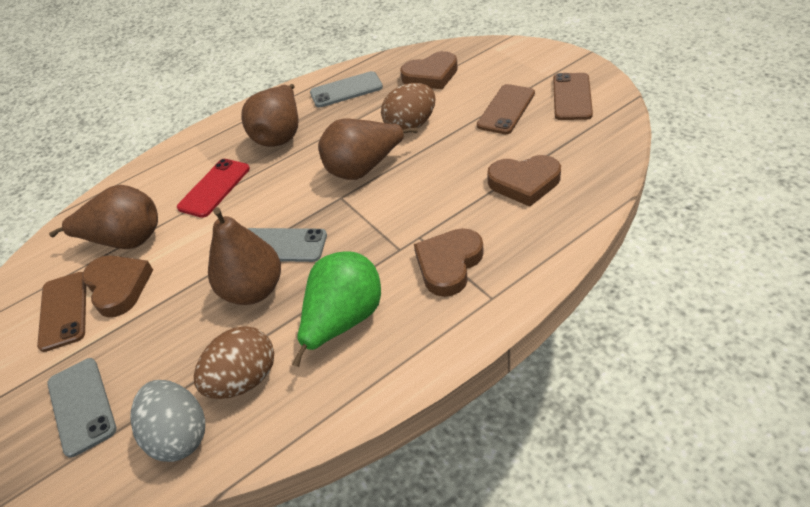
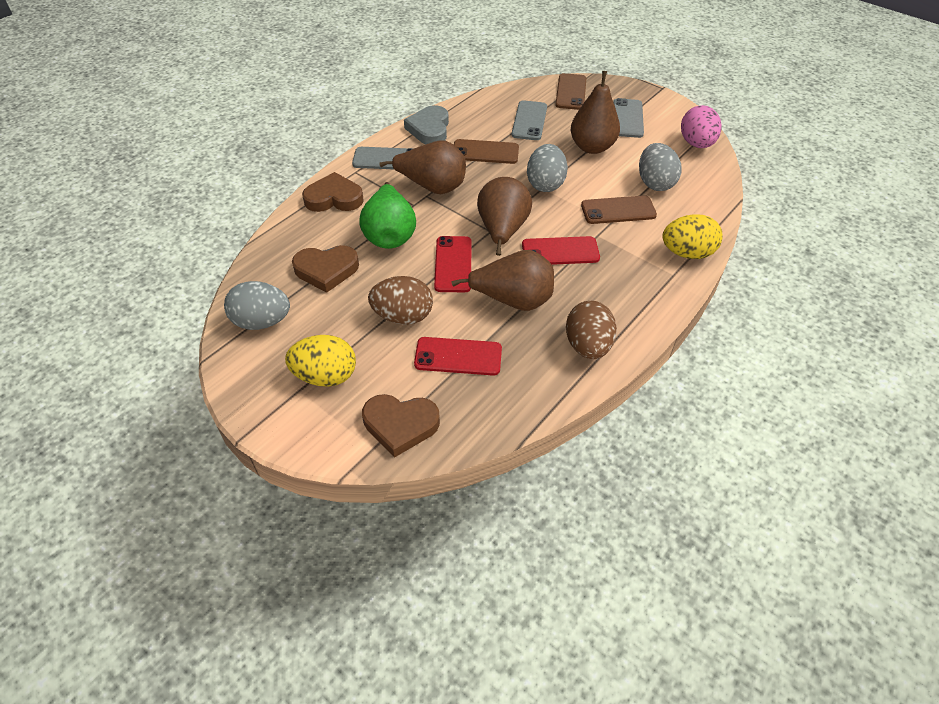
brown heart: [82,255,153,317] [400,51,458,89] [414,228,484,297] [487,155,561,207] = 4 -> [292,245,359,293] [302,172,364,212] [362,394,440,458] = 3
grey egg: [130,380,205,462] = 1 -> [224,281,290,330] [527,144,568,192] [639,143,682,191] = 3
grey heart: none = 0 -> [404,105,449,144] = 1
pink egg: none = 0 -> [681,105,722,148] = 1
red phone: [177,159,250,218] = 1 -> [414,337,502,376] [434,236,472,292] [522,236,600,265] = 3
yellow egg: none = 0 -> [285,335,356,387] [662,214,723,259] = 2

